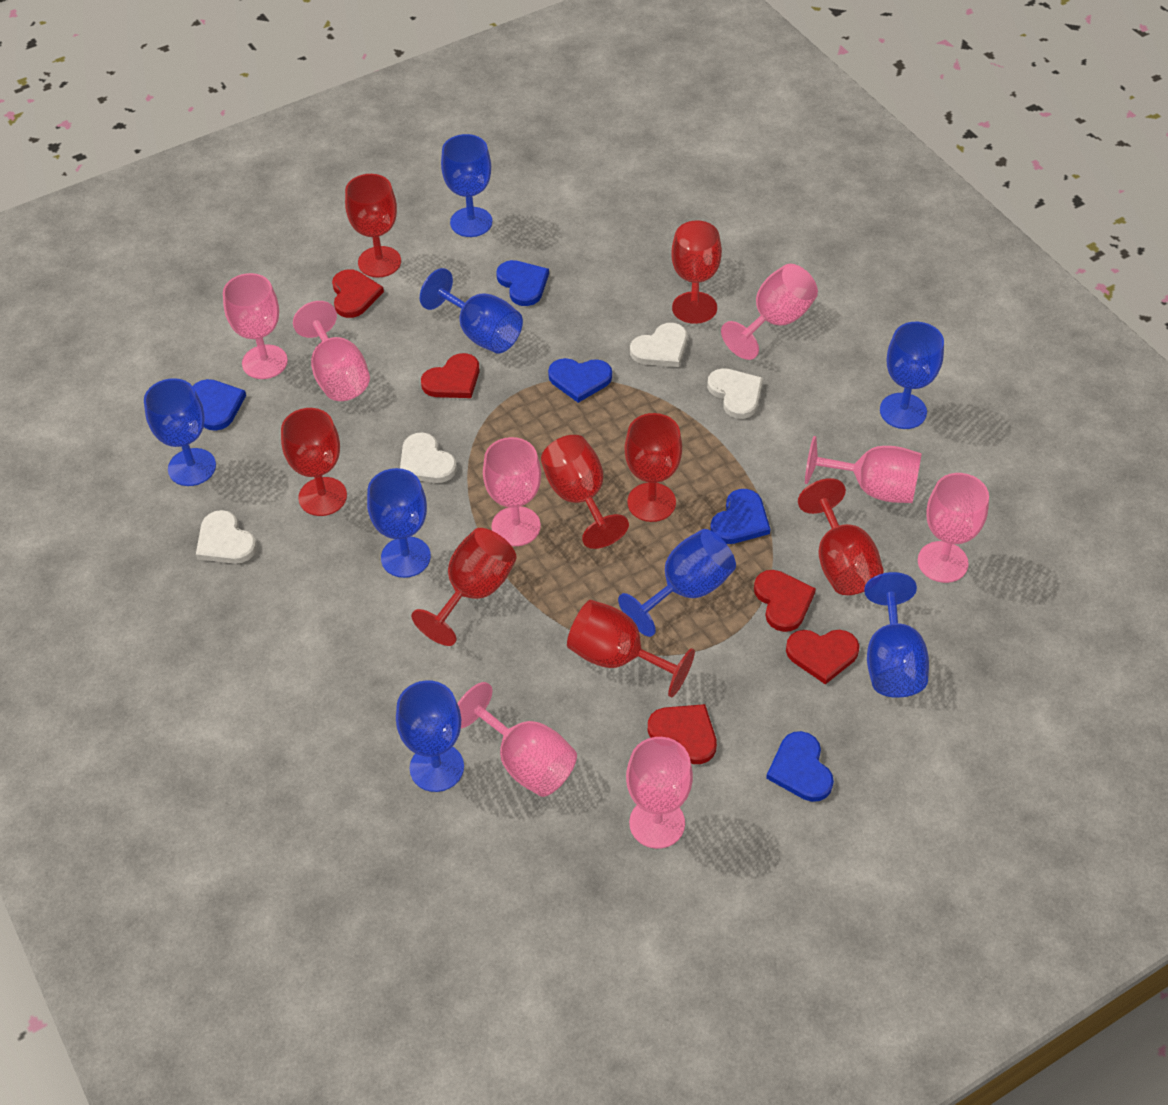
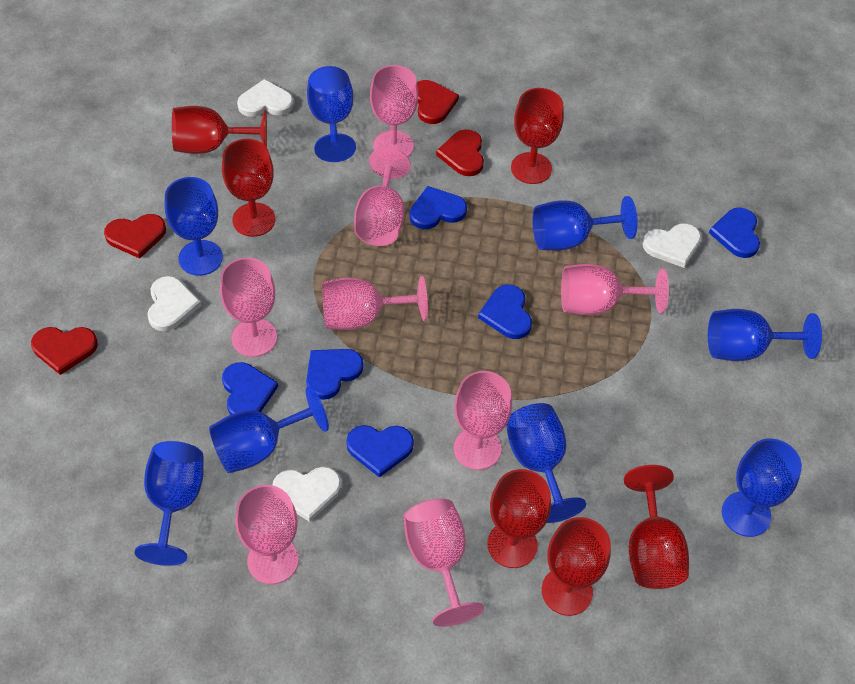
blue heart: [193,379,246,431] [496,260,549,306] [548,358,612,403] [710,489,770,544] [766,731,834,802] = 5 -> [222,362,278,415] [306,349,363,400] [346,425,414,478] [409,186,467,229] [478,285,532,339] [709,208,760,258] = 6
red goblet: [281,408,347,516] [345,174,401,278] [411,528,517,646] [541,435,629,549] [567,600,695,698] [625,413,682,522] [671,220,722,324] [798,478,884,595] = 8 -> [172,106,267,154] [222,139,275,237] [487,469,551,568] [511,88,564,184] [542,517,611,616] [624,465,689,589] = 6
red heart: [332,269,384,318] [421,353,479,398] [648,704,717,764] [754,570,816,632] [786,630,859,684] = 5 -> [31,327,98,375] [104,214,166,259] [417,80,459,124] [436,129,484,176] = 4

